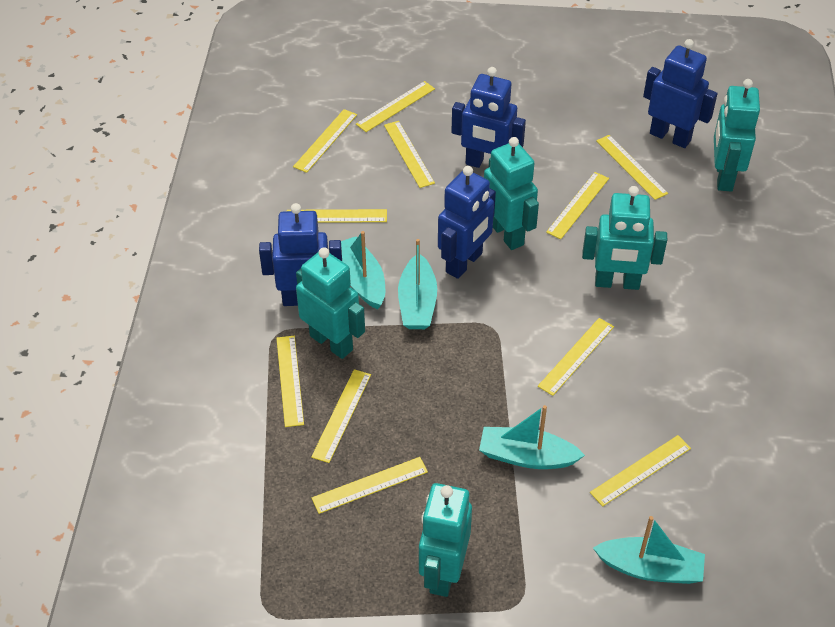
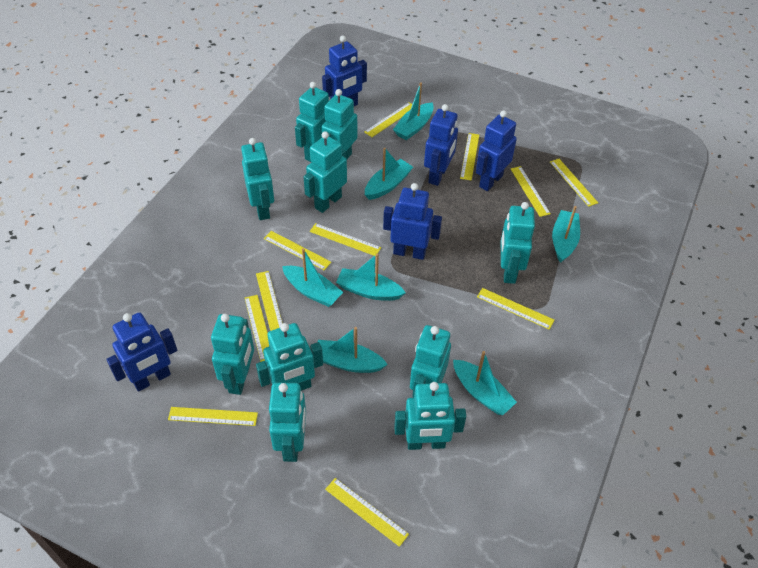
blue robot: [259,203,342,306] [438,166,496,279] [451,67,526,168] [643,39,718,148] = 4 -> [106,312,177,392] [322,36,367,106] [383,183,442,260] [424,104,458,186] [476,110,517,191] = 5
turquoise boat: [341,231,385,310] [398,239,437,329] [479,405,585,469] [593,516,705,584] = 4 -> [282,248,343,307] [318,327,388,373] [336,253,406,301] [365,148,413,200] [393,82,434,140] [453,351,517,415] [552,206,580,263] = 7
turquoise robot: [296,247,365,359] [419,483,472,597] [484,137,539,250] [582,186,667,290] [714,79,760,191] = 5 -> [211,314,254,395] [241,138,274,220] [256,323,323,391] [269,382,306,462] [295,82,329,162] [304,131,347,213] [321,89,357,159] [394,382,466,450] [410,325,451,398] [501,202,535,284] = 10

